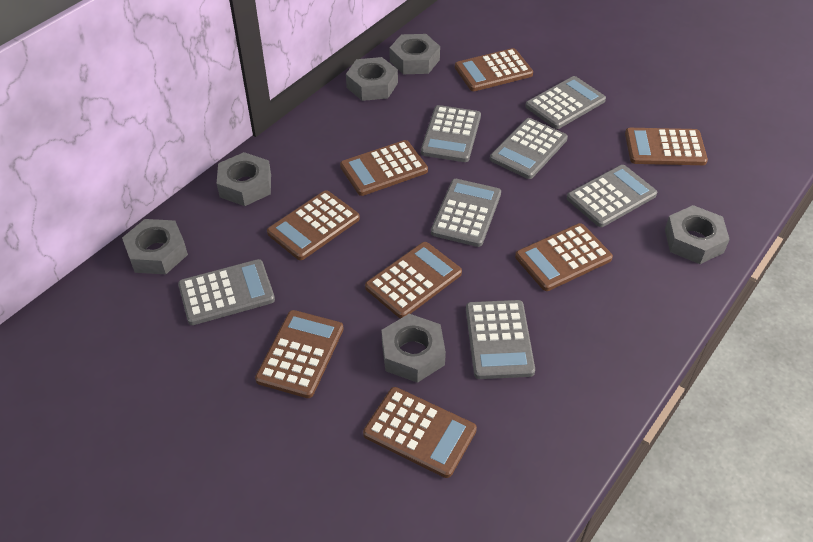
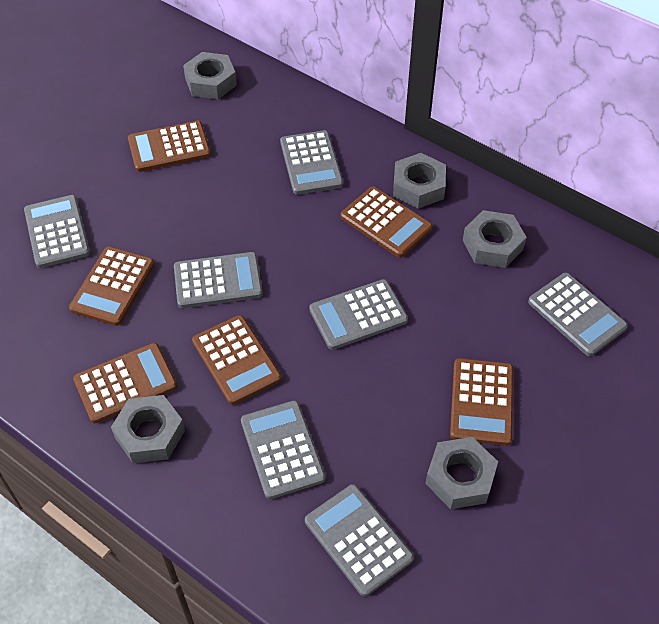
brown calculator: [255,310,344,398] [267,191,360,260] [340,140,428,196] [363,387,477,478] [365,242,462,318] [455,48,533,91] [515,223,613,291] [625,128,708,165] = 8 -> [69,247,155,326] [73,343,177,423] [128,121,211,172] [192,315,282,405] [341,187,432,258] [450,358,513,446] = 6
grey nut: [122,219,188,274] [217,152,271,206] [346,57,398,101] [381,314,446,383] [389,34,440,74] [665,205,730,264] = 6 -> [111,395,185,463] [183,52,237,99] [393,153,446,209] [425,437,498,509] [463,210,527,268] = 5

